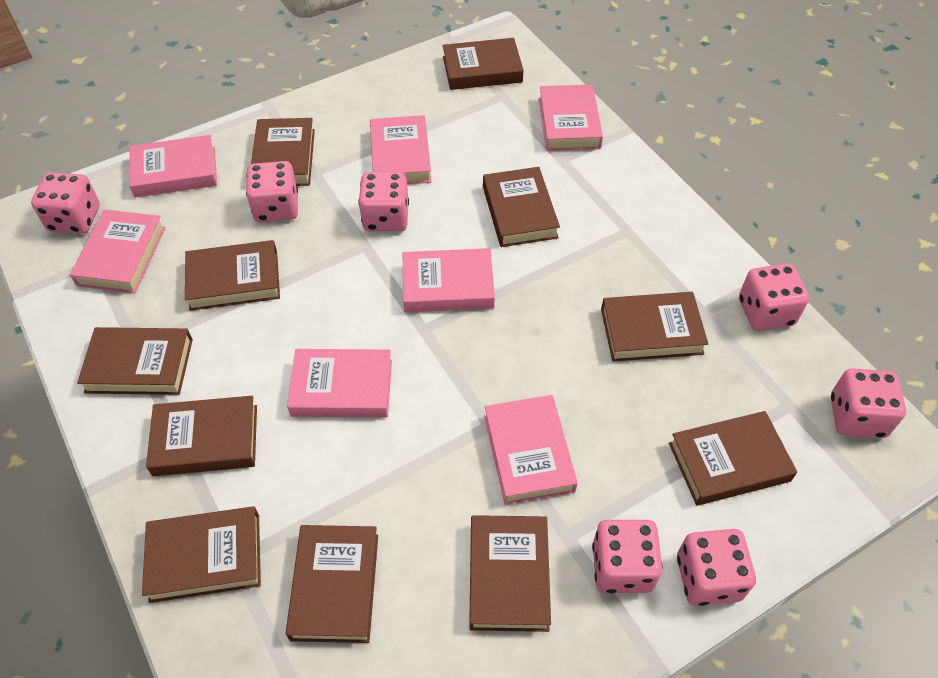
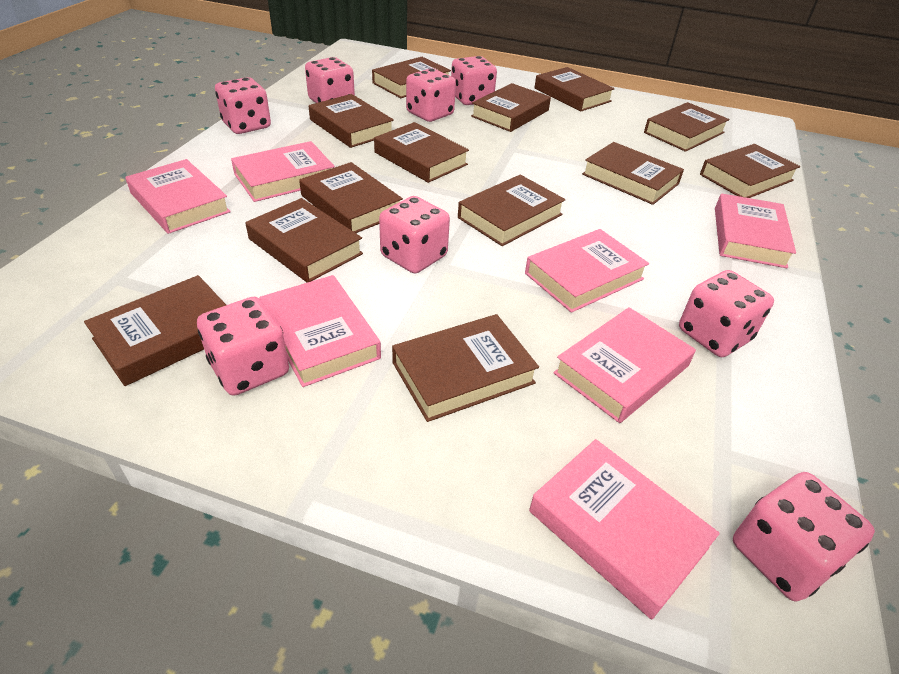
brown book: [77,327,193,395] [142,506,261,603] [146,396,257,476] [185,240,280,311] [251,118,315,186] [286,525,378,643] [443,38,524,90] [469,515,551,632] [483,167,560,247] [601,292,708,362] [669,411,797,506] = 11 -> [84,275,226,386] [246,198,363,283] [299,162,403,233] [309,94,394,148] [372,57,451,98] [374,122,469,183] [392,314,539,422] [458,175,566,246] [471,83,551,132] [534,67,615,112] [582,142,684,205] [644,102,730,152] [700,144,800,198] = 13
pink dice: [31,172,100,234] [246,161,298,222] [359,172,409,231] [592,520,663,593] [677,529,756,606] [739,263,809,331] [831,368,906,438] = 7 -> [197,297,289,396] [215,77,271,134] [305,57,355,103] [379,196,450,273] [406,68,456,122] [451,56,497,105] [679,270,774,357] [733,472,875,602] = 8

